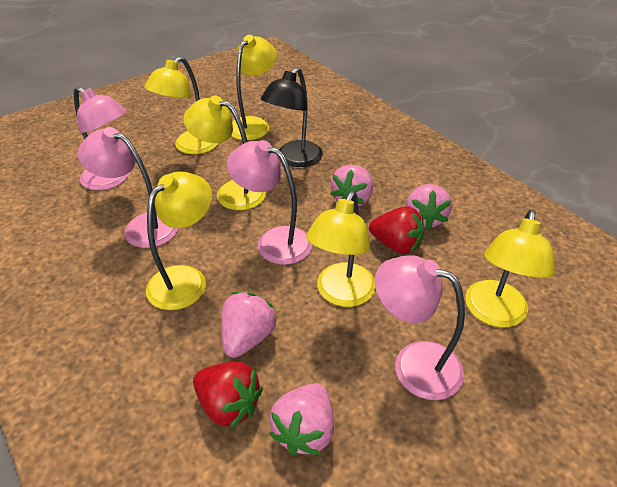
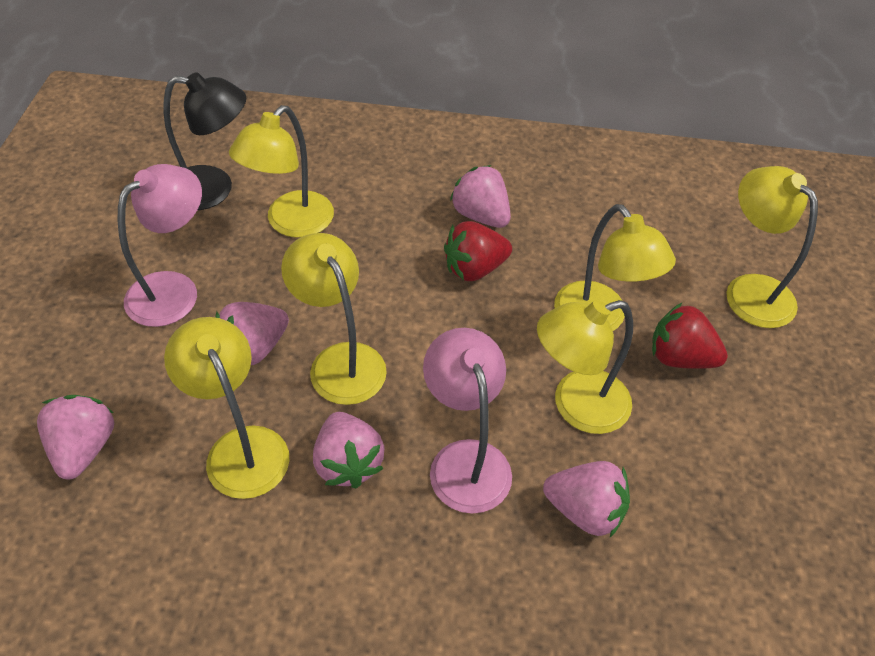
pink lamp: [74,86,129,190] [78,127,178,248] [227,140,312,265] [375,255,465,400] = 4 -> [117,164,202,327] [423,328,512,514] = 2
pink strawberry: [221,292,277,358] [269,383,334,455] [330,164,373,206] [406,184,452,230] = 4 -> [37,395,114,479] [215,302,289,365] [313,412,385,489] [450,165,511,228] [543,461,630,537] = 5

